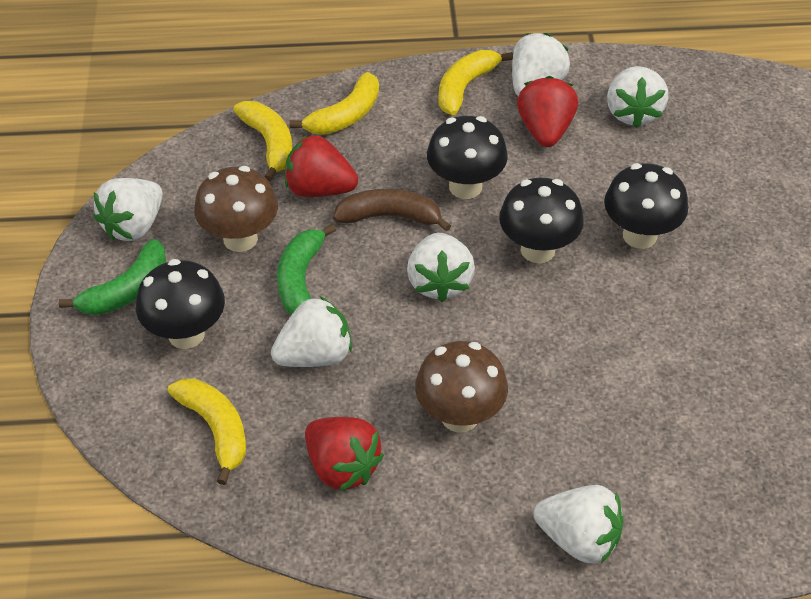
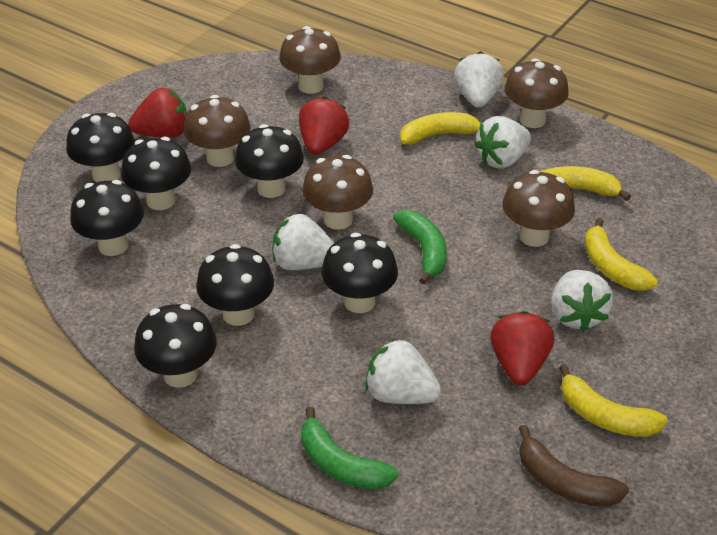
black mushroom: [136,259,225,349] [427,116,508,199] [499,177,584,263] [604,163,688,249] = 4 -> [66,113,135,182] [70,180,144,256] [121,137,191,210] [134,304,217,388] [196,244,274,326] [235,124,304,198] [321,233,398,313] = 7
brown mushroom: [194,166,278,252] [415,341,508,433] = 2 -> [184,95,251,167] [279,26,341,94] [302,155,373,230] [502,170,575,247] [504,58,569,128] = 5
white strawberry: [94,178,163,241] [271,296,352,367] [407,233,475,302] [512,33,570,96] [534,485,623,563] [607,66,668,128] = 6 -> [272,214,334,270] [365,338,441,404] [455,51,504,108] [474,116,531,169] [551,270,613,332] = 5

